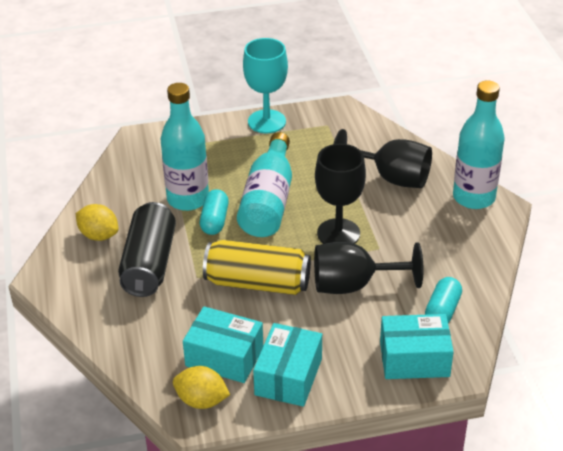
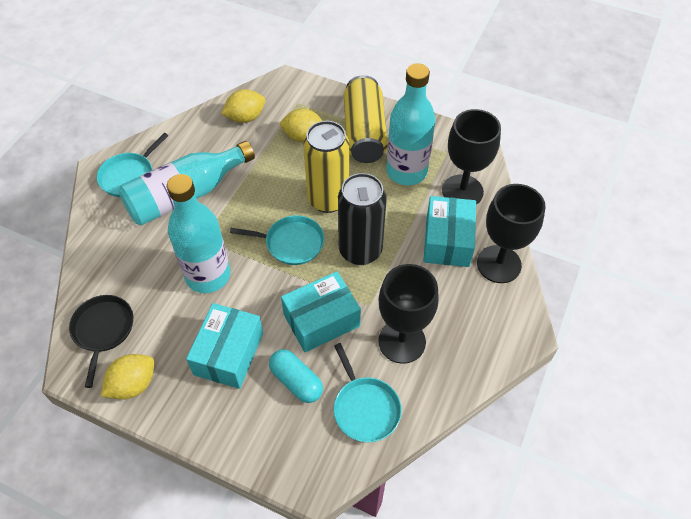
black pan: none = 0 -> [69,295,134,388] = 1
turquoise capsule: [200,189,229,235] [425,277,462,323] = 2 -> [269,349,323,403] = 1
turquoise goblet: [243,38,288,133] = 1 -> none = 0
turquoise pan: none = 0 -> [97,133,169,197] [230,215,324,265] [334,343,402,442] = 3
yellow can: [203,240,311,295] = 1 -> [303,121,350,213] [344,75,388,163] = 2
yellow lemon: [76,204,118,241] [173,366,230,409] = 2 -> [101,354,155,400] [221,89,265,123] [280,109,322,142] = 3

